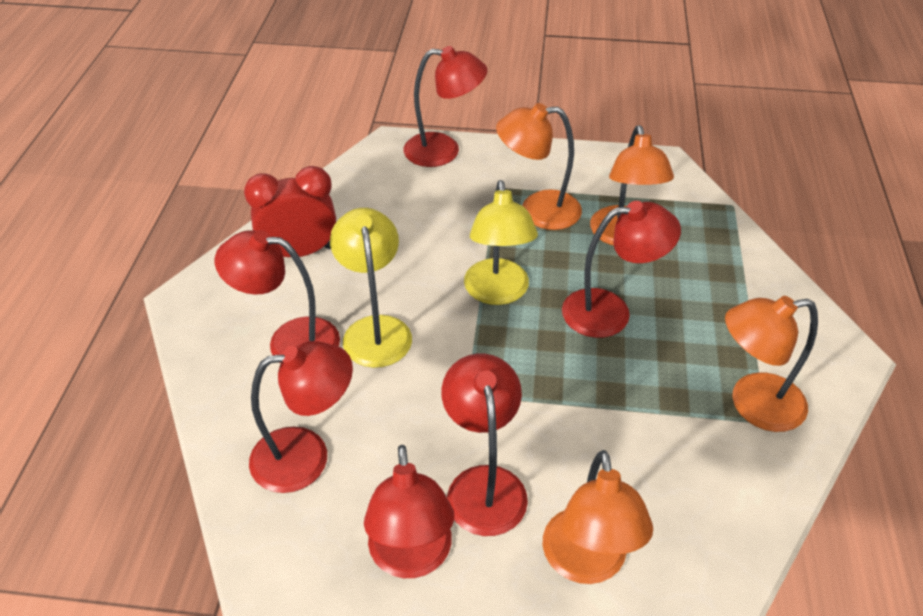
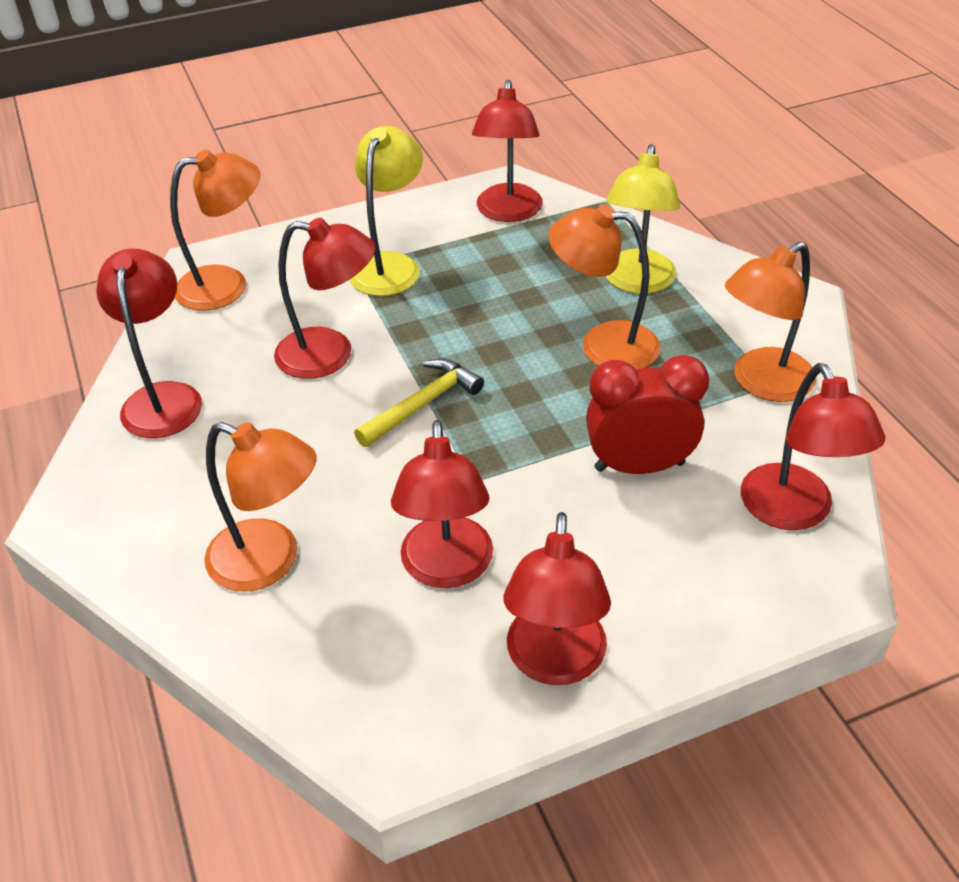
yellow hammer: none = 0 -> [354,359,484,447] = 1

